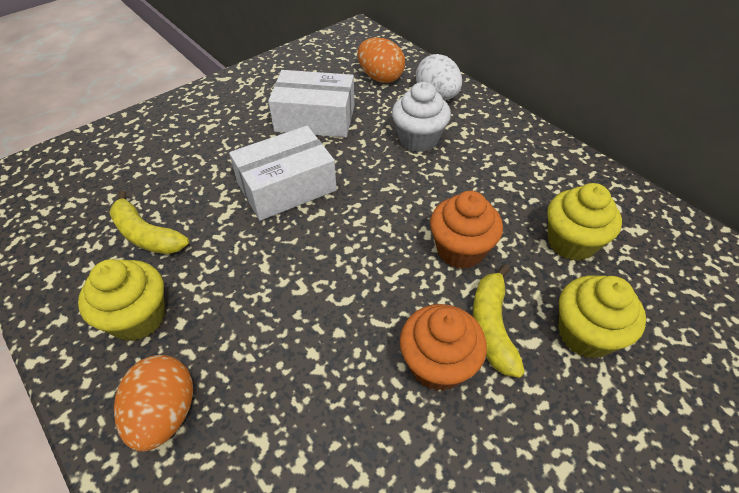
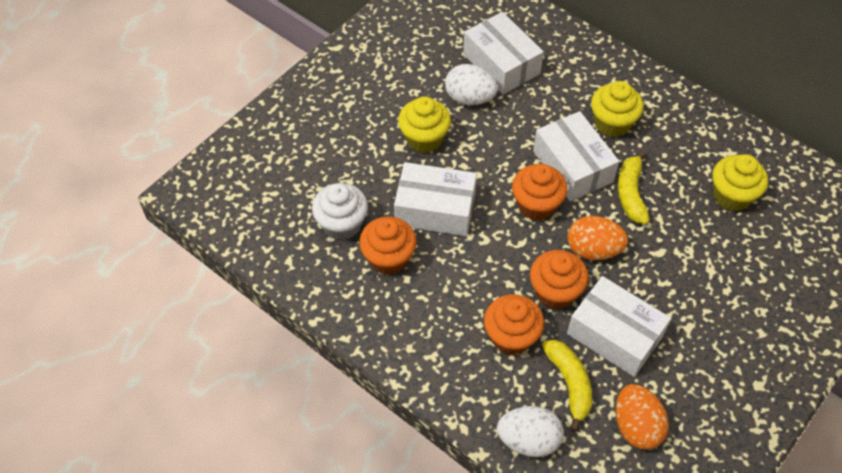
orange cupcake: [400,304,487,391] [430,191,503,269] = 2 -> [359,216,417,275] [484,294,544,355] [512,164,567,221] [530,250,589,309] = 4
white box: [229,126,337,221] [268,70,354,137] = 2 -> [394,162,477,236] [463,12,544,95] [533,111,619,201] [567,276,671,377] = 4
white egg: [416,54,462,100] = 1 -> [445,64,498,105] [497,406,564,457] = 2

